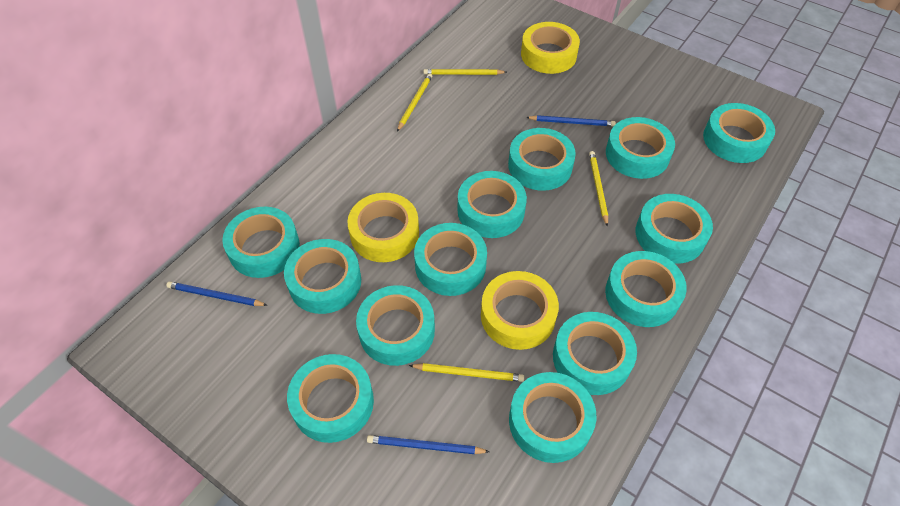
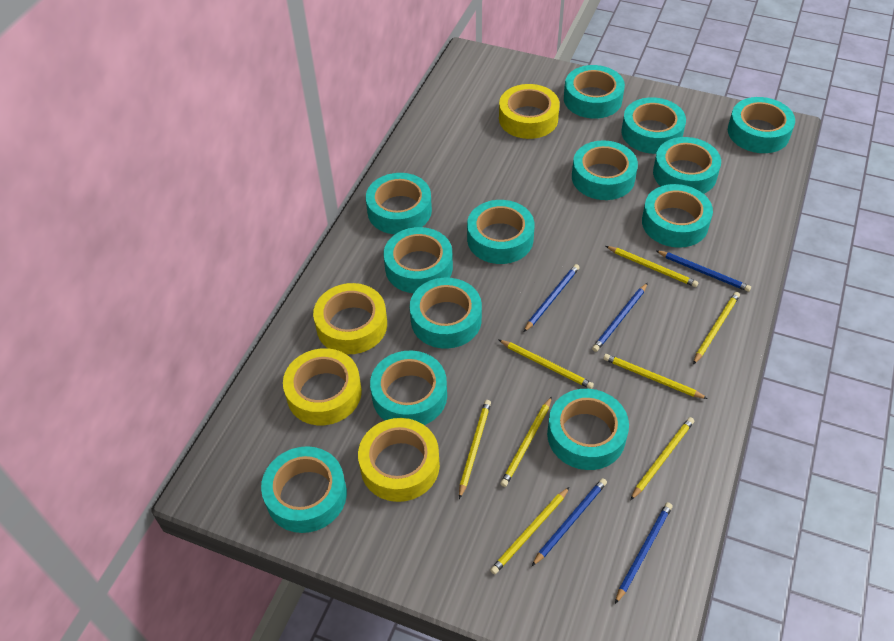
blue pencil: [166,281,267,306] [367,435,489,454] [526,115,616,126] = 3 -> [524,264,580,332] [532,478,607,566] [592,283,648,352] [615,502,673,604] [656,250,751,292] = 5
yellow pencil: [397,73,432,132] [409,363,524,382] [423,69,507,75] [589,151,608,227] = 4 -> [459,400,491,499] [490,487,570,574] [499,340,594,389] [500,396,552,487] [603,354,708,399] [606,246,698,287] [630,417,694,500] [693,292,740,364] = 8
yellow tape: [347,193,419,262] [481,271,559,350] [521,22,580,74] = 3 -> [283,348,362,425] [313,283,387,354] [358,418,440,502] [499,84,560,139] = 4

